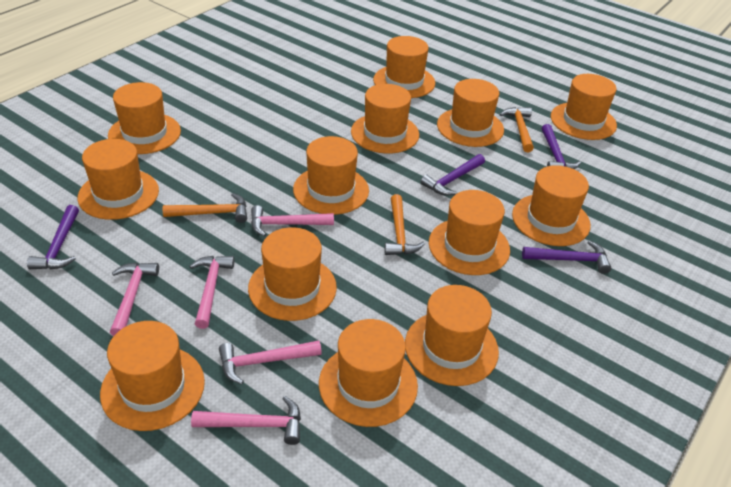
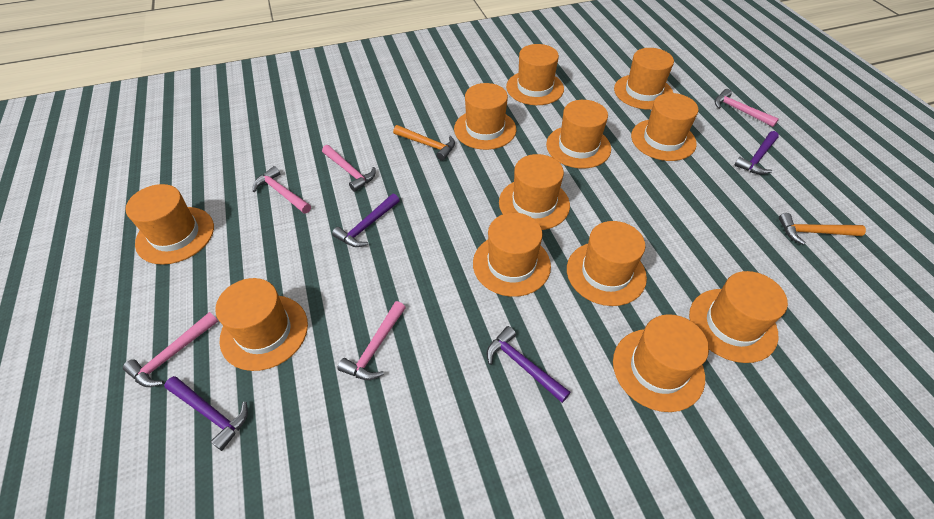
orange hammer: [163,193,247,223] [384,194,425,255] [500,107,534,152] = 3 -> [393,125,455,161] [779,213,866,245] = 2
orange hat: [78,139,159,220] [100,321,205,431] [108,82,181,154] [248,227,337,321] [293,136,369,215] [319,319,418,427] [351,84,419,154] [373,36,435,98] [405,285,499,386] [429,190,510,275] [437,79,504,147] [512,165,591,246] [551,74,617,140] = 13 -> [126,184,214,265] [215,278,308,371] [454,83,516,150] [473,213,551,297] [499,154,570,230] [506,44,564,105] [546,100,611,169] [567,221,647,306] [613,314,709,412] [614,48,674,110] [631,93,699,161] [689,271,788,363] = 12

